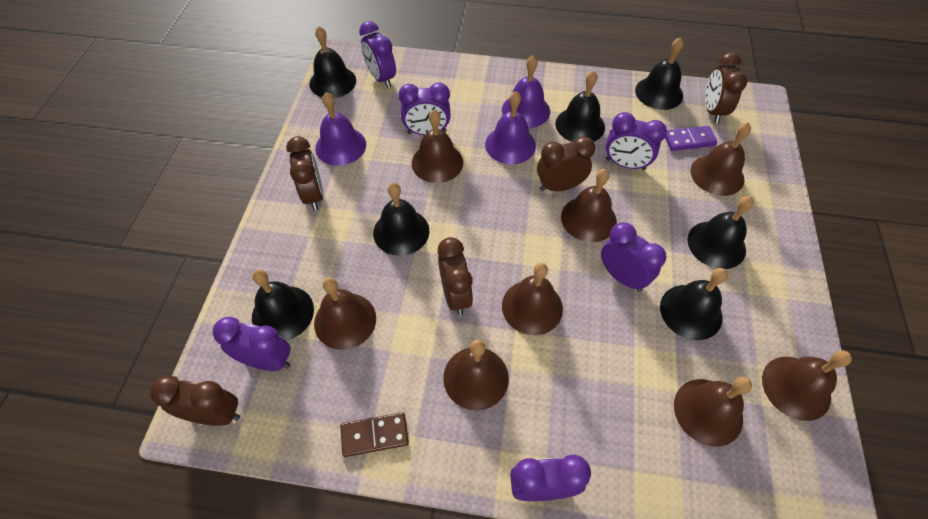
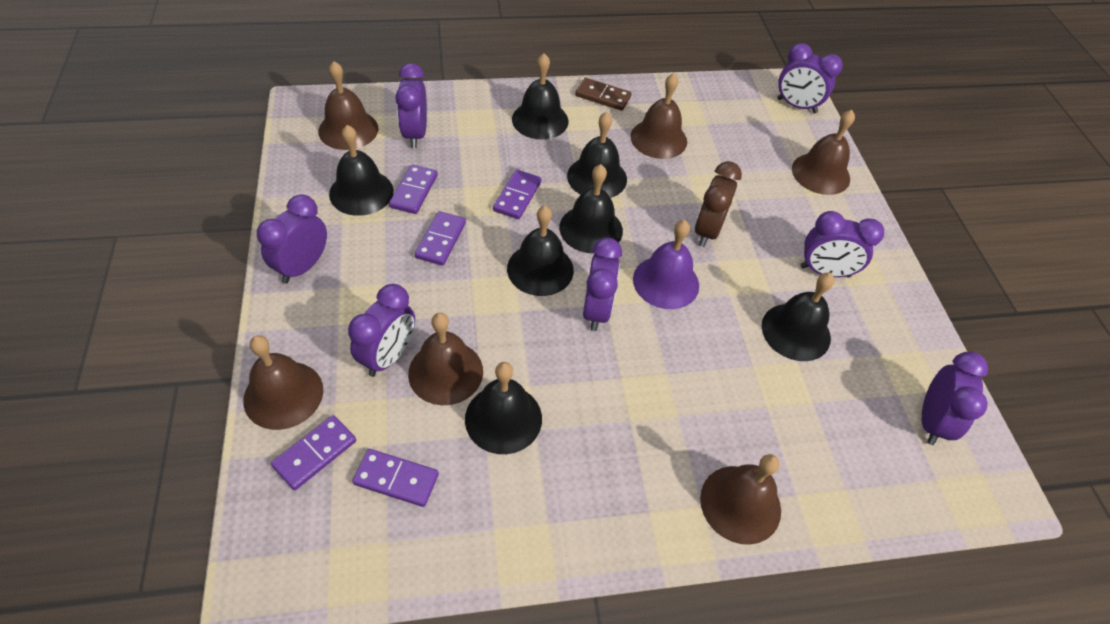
brown bell: [314,278,376,350] [412,110,463,183] [443,339,509,410] [502,263,563,335] [561,169,617,242] [674,377,752,446] [690,122,751,196] [762,350,852,421] = 8 -> [243,335,323,430] [318,61,378,150] [408,313,483,405] [631,73,687,159] [700,454,781,545] [792,110,855,195] = 6
brown clock: [150,375,240,426] [286,136,323,211] [438,237,473,316] [537,136,595,191] [705,52,747,123] = 5 -> [695,161,742,247] = 1
purple bell: [315,92,366,166] [485,91,536,164] [502,55,550,128] = 3 -> [633,220,699,309] = 1
purple clock: [212,317,290,371] [359,21,396,88] [398,83,451,135] [510,455,591,501] [601,222,667,292] [606,112,667,170] = 6 -> [257,194,327,283] [348,284,415,377] [395,63,427,148] [583,238,622,331] [777,43,843,113] [800,211,884,278] [922,351,988,445] = 7
purple domino: [665,126,718,151] = 1 -> [271,415,356,490] [352,449,439,507] [389,164,438,214] [415,211,466,266] [493,170,542,219] = 5

